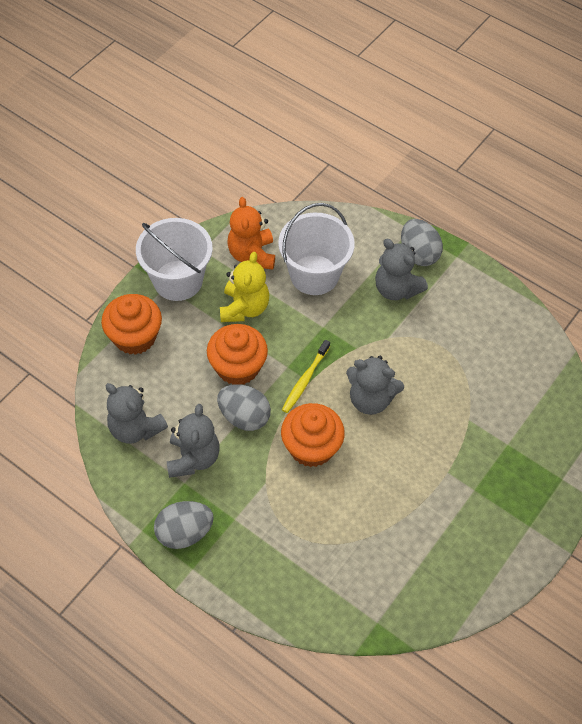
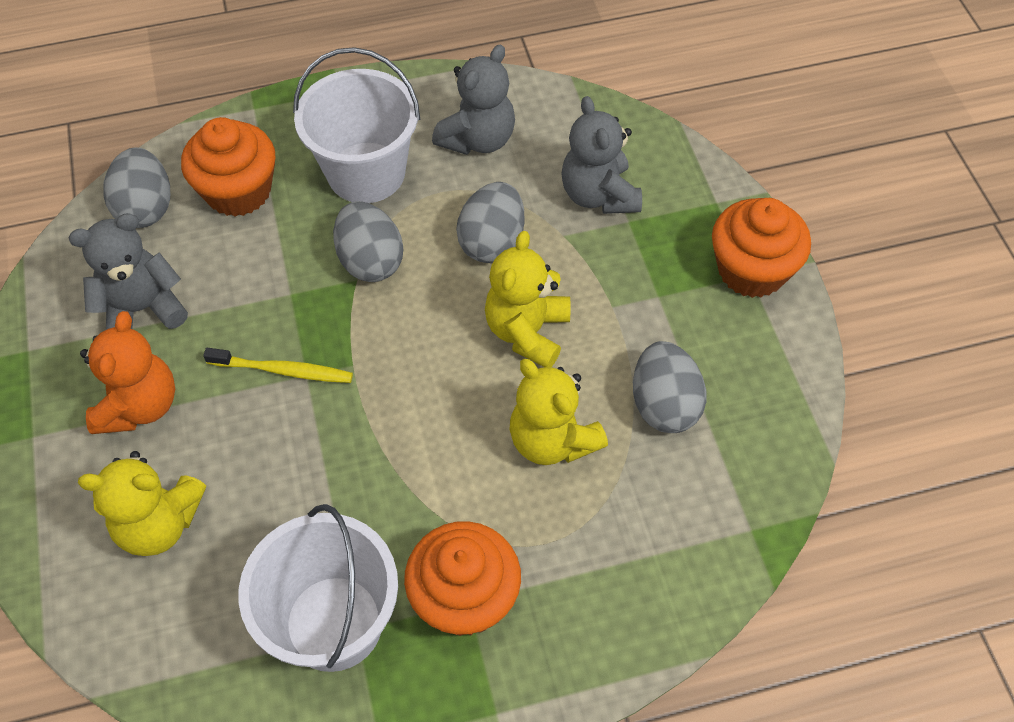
grey egg: [154,501,214,549] [217,384,271,431] [401,219,443,266] = 3 -> [103,148,170,228] [333,201,403,282] [456,182,525,263] [633,341,707,433] = 4
grey teddy bear: [106,383,168,444] [167,404,220,478] [346,356,404,415] [375,239,428,300] = 4 -> [69,213,188,330] [432,45,515,155] [561,96,642,214] = 3
yellow teddy bear: [220,252,269,322] = 1 -> [78,451,206,556] [485,231,570,367] [510,359,608,465] = 3

